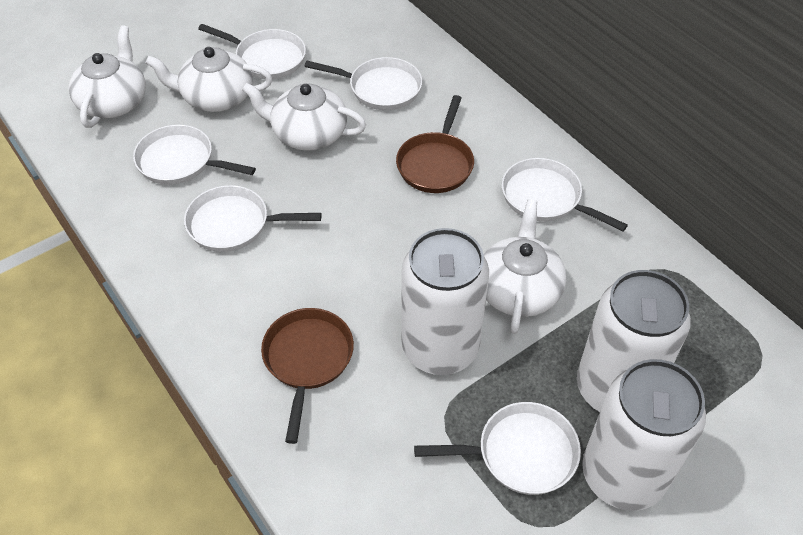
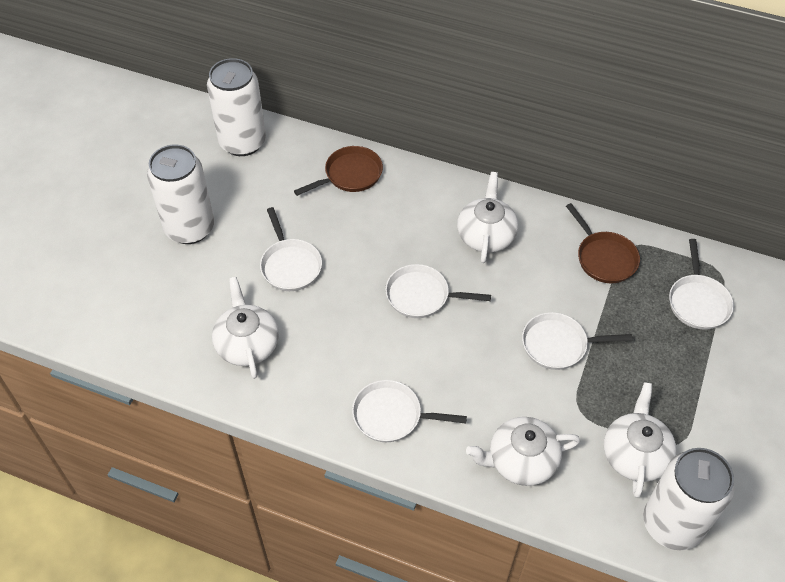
white pan: [133,125,256,185] [184,185,322,252] [198,24,306,79] [304,57,422,110] [414,402,581,495] [502,158,628,231] = 6 -> [260,207,322,291] [352,380,467,442] [385,264,491,318] [522,312,632,370] [669,239,734,330] = 5

